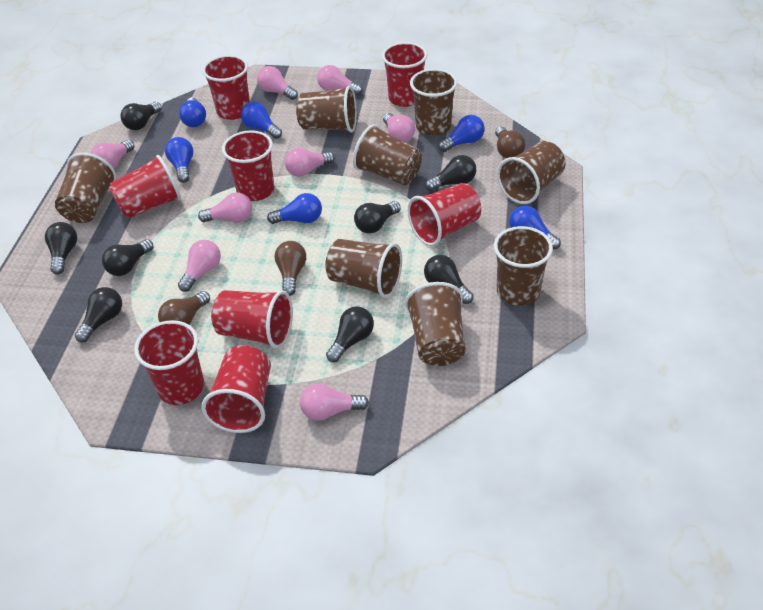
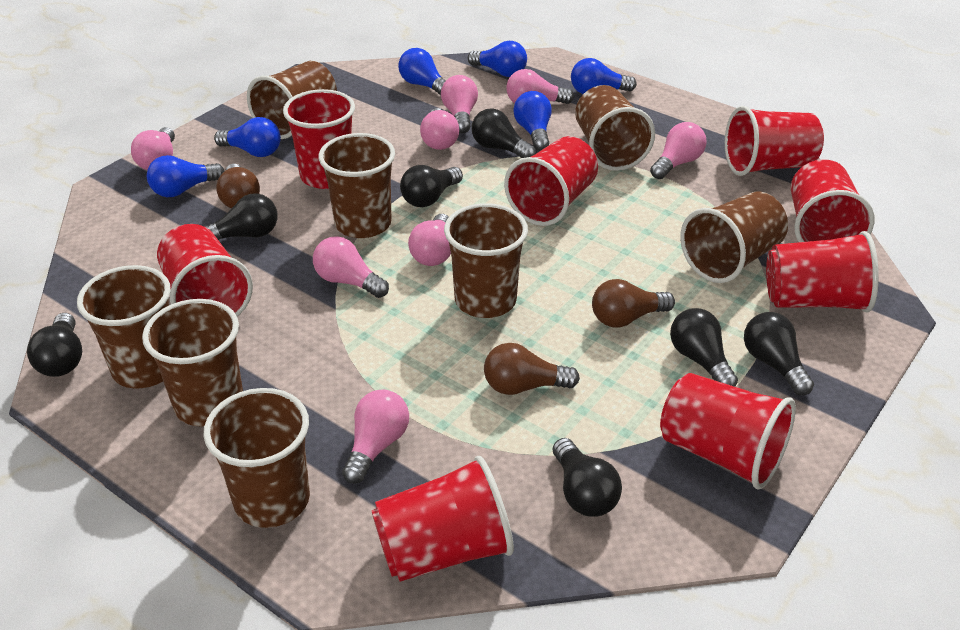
black light bulb: [45,222,77,275] [75,287,122,343] [102,239,153,276] [120,102,162,130] [326,307,374,362] [354,201,401,233] [424,255,474,304] [425,155,476,191] = 8 -> [27,313,82,377] [205,193,278,240] [400,165,463,207] [472,108,536,158] [553,438,622,517] [670,308,738,387] [744,312,814,395] = 7

